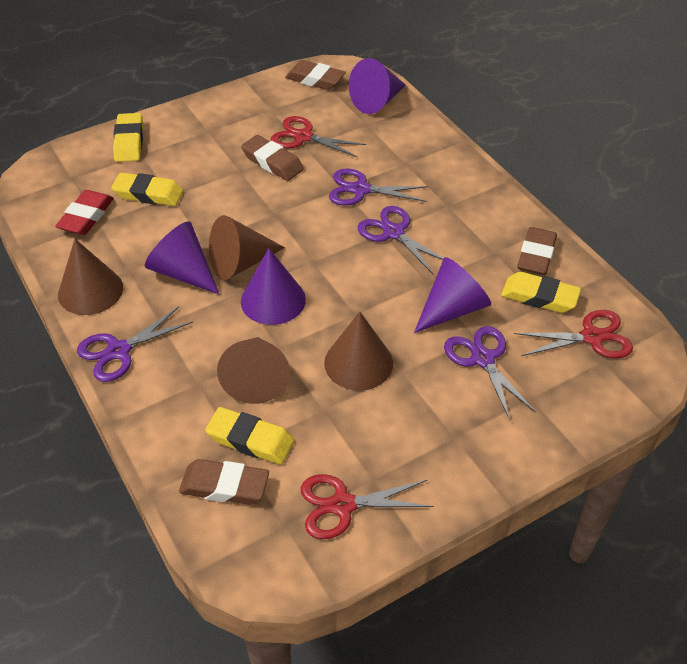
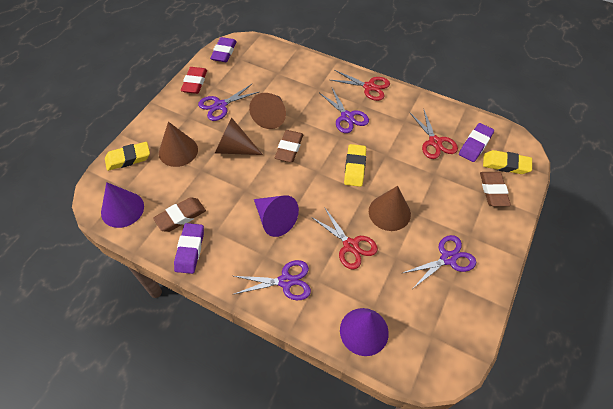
brown eraser: [179,459,269,505] [241,135,304,181] [285,60,346,90] [517,227,557,275] = 4 -> [153,197,206,232] [275,130,303,162] [480,172,511,206] = 3
purple cone: [145,221,219,294] [241,248,306,325] [349,58,406,114] [414,257,491,333] = 4 -> [101,182,144,228] [254,195,299,237] [340,308,389,356] = 3
purple eraser: none = 0 -> [174,223,204,274] [210,37,237,62] [459,123,494,162] = 3
yellow eraser: [111,173,184,206] [113,113,143,162] [205,407,294,464] [501,272,581,313] = 4 -> [105,142,150,171] [344,144,366,187] [483,150,532,174] = 3

